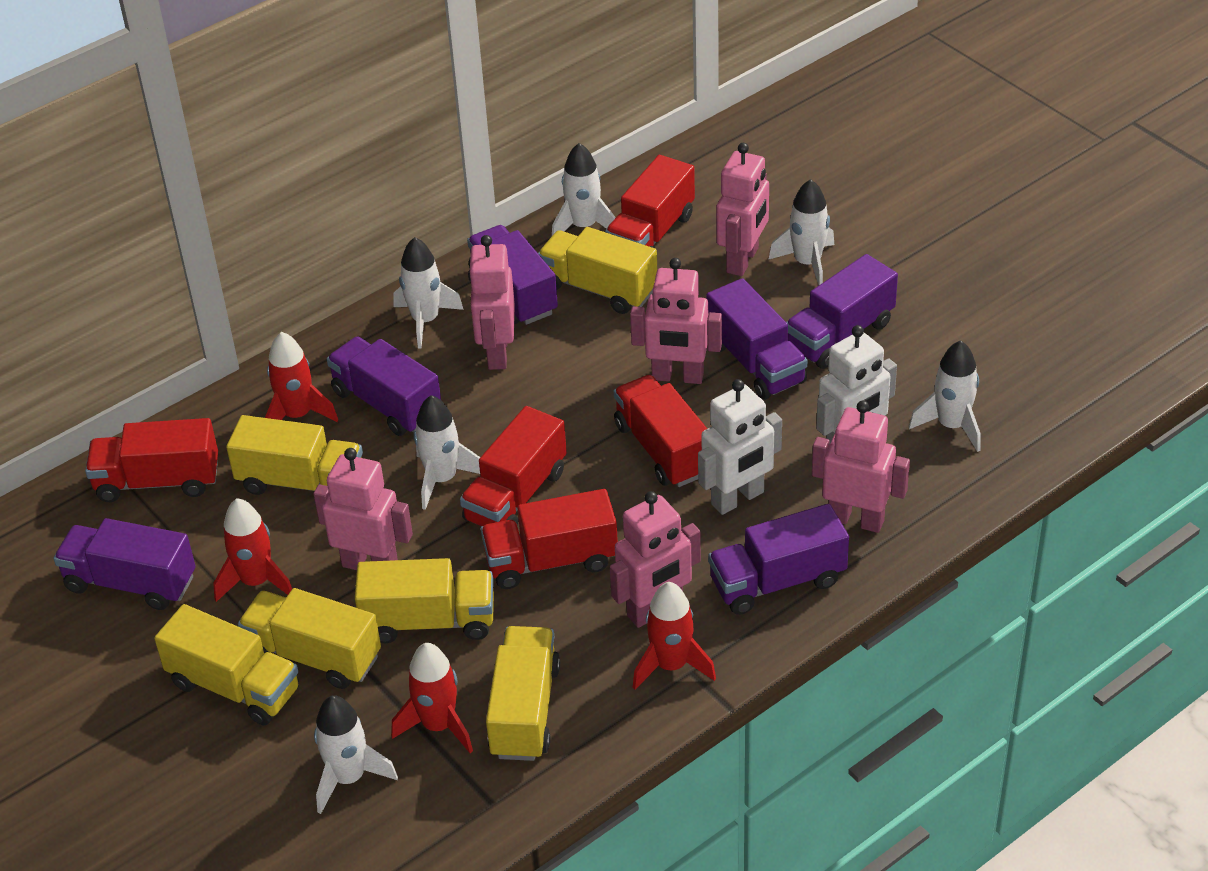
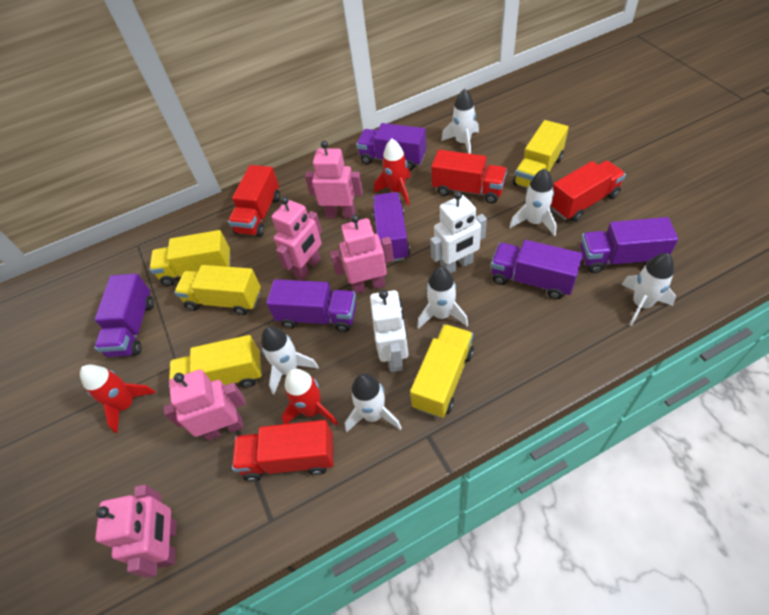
pink robot: [314,448,413,570] [468,235,515,370] [610,491,701,628] [630,258,722,384] [716,143,769,276] [812,401,910,533] = 6 -> [95,484,177,578] [164,369,246,440] [272,196,322,280] [305,141,363,218] [330,214,394,294] = 5
red rocket: [213,498,292,602] [265,332,338,422] [391,643,473,753] [633,582,716,690] = 4 -> [80,365,156,433] [281,369,338,426] [374,139,411,206] = 3
red truck: [85,418,218,502] [460,406,567,526] [481,489,618,589] [605,155,695,248] [614,375,707,487] = 5 -> [228,165,280,237] [232,420,333,482] [431,149,507,203] [551,160,626,222] = 4
yellow truck: [154,604,299,725] [226,415,363,495] [238,588,381,689] [355,558,494,643] [486,626,560,761] [538,227,657,314] = 6 -> [149,230,231,286] [169,335,262,388] [174,265,261,315] [410,324,474,418] [513,120,569,188] = 5

